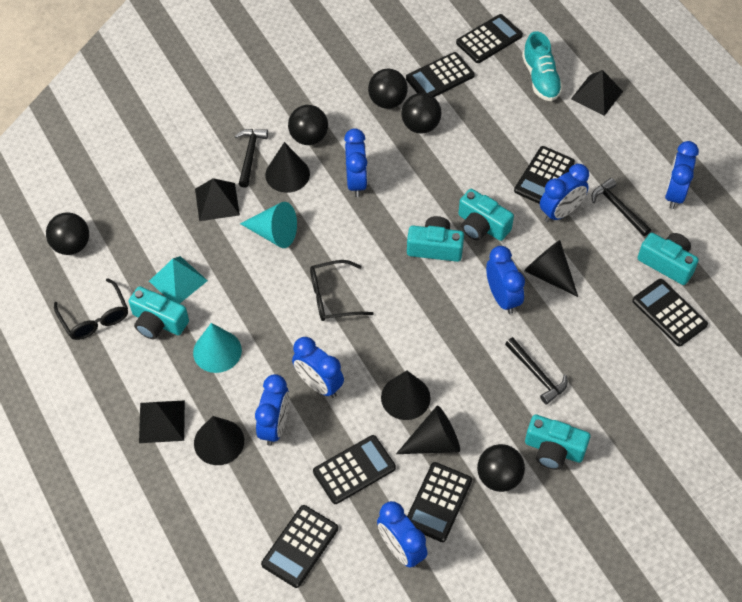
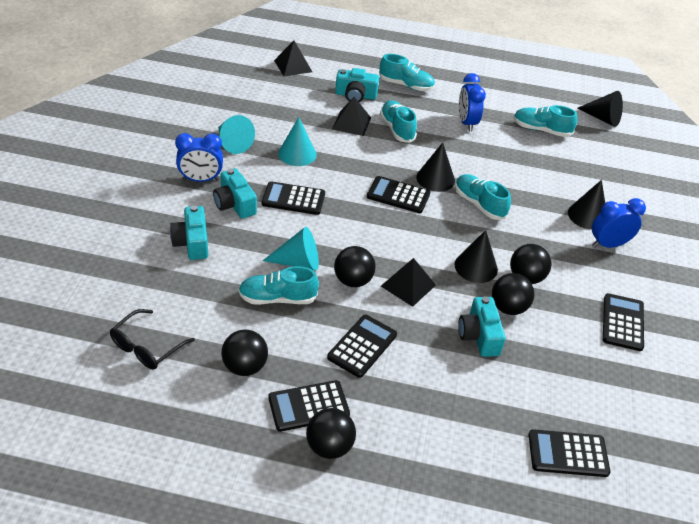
black calculator: [261,505,338,588] [313,435,396,504] [406,52,475,97] [407,462,472,542] [456,14,523,63] [514,146,575,204] [632,279,708,347] = 7 -> [262,181,325,215] [268,380,350,432] [327,315,397,378] [367,176,430,213] [529,429,610,477] [603,293,644,351] = 6
black cone: [194,416,244,465] [265,142,310,193] [381,371,431,420] [396,406,460,454] [524,240,578,297] = 5 -> [416,142,455,192] [455,230,498,283] [568,180,605,230] [577,91,623,127] = 4
black glasses: [54,278,128,340] [310,260,374,321] = 2 -> [110,309,195,369] = 1
black hammer: [234,129,268,188] [505,337,568,404] [592,178,651,236] = 3 -> none = 0
blue clock: [255,374,289,446] [292,337,344,398] [344,128,367,197] [377,501,428,568] [486,246,525,314] [540,164,589,223] [665,141,699,209] = 7 -> [175,133,223,182] [459,73,486,131] [592,198,646,248] = 3
turquoise camera: [129,286,189,339] [407,216,464,262] [458,189,514,241] [525,414,590,470] [638,233,699,285] = 5 -> [170,205,208,260] [213,168,257,219] [335,68,379,102] [458,296,506,357] = 4
turquoise cone: [193,323,242,373] [240,202,297,248] = 2 -> [218,115,255,154] [263,227,319,270] [278,117,317,166] = 3
turquoise pyramid: [149,256,208,304] = 1 -> none = 0
turquoise shoe: [522,31,563,101] = 1 -> [238,266,319,305] [379,54,435,91] [380,100,417,143] [455,174,511,220] [514,105,577,137] = 5

